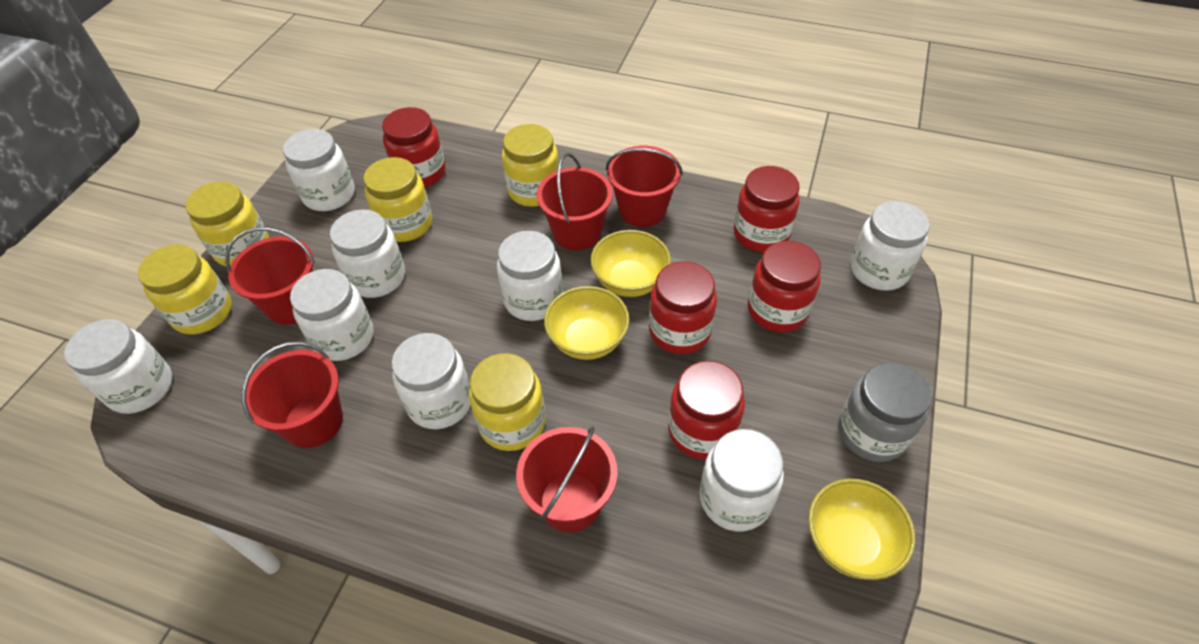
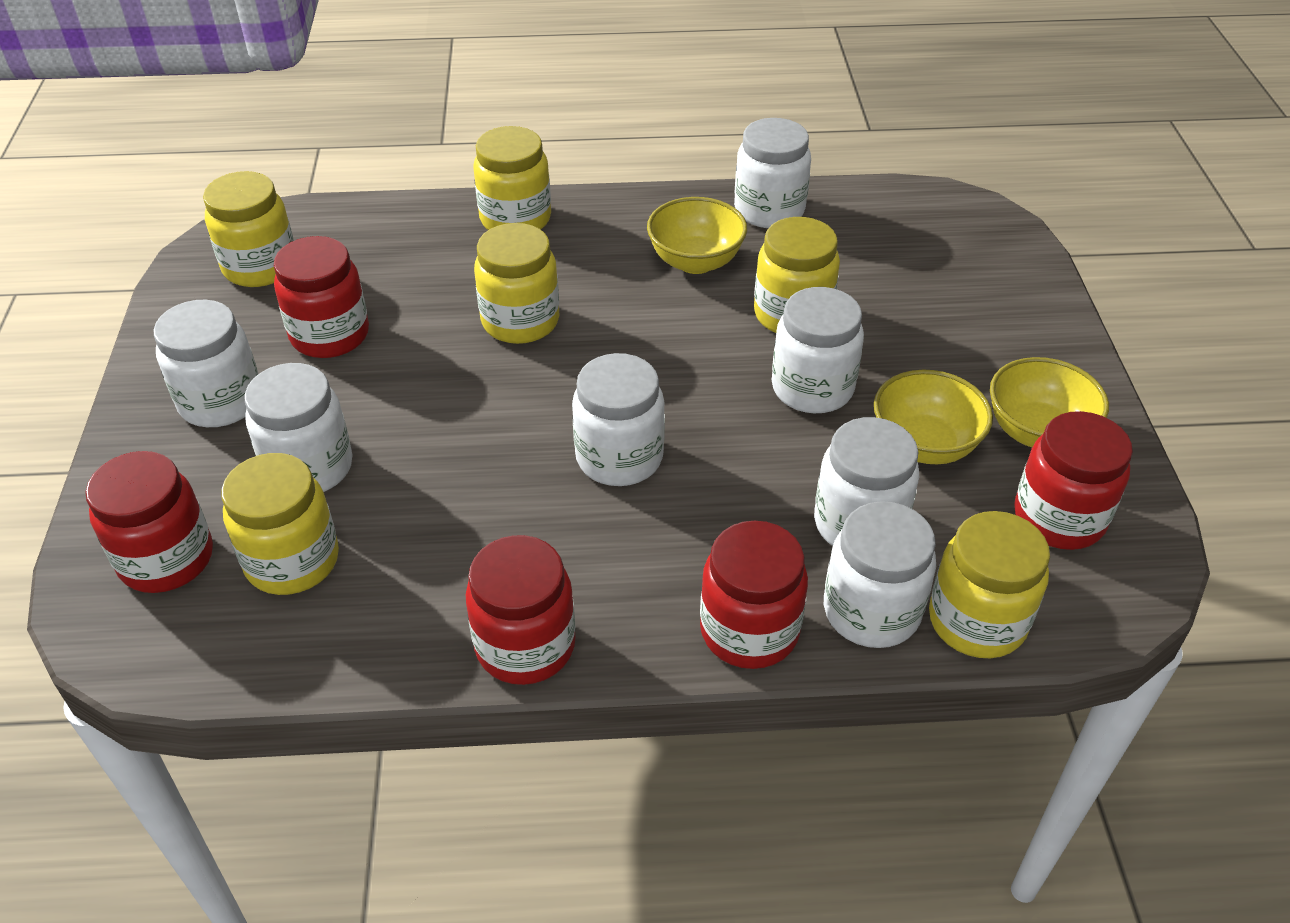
grey jar: [838,363,931,462] = 1 -> none = 0
red bucket: [225,227,315,325] [242,342,343,448] [516,426,618,532] [536,153,613,250] [606,146,683,227] = 5 -> none = 0
white jar: [64,319,172,414] [283,129,355,211] [290,269,373,361] [330,209,405,298] [392,333,470,429] [497,231,563,321] [699,429,784,532] [850,201,930,291] = 8 -> [153,300,258,427] [245,363,352,492] [572,353,665,486] [734,118,811,228] [772,287,864,413] [814,417,919,546] [824,501,936,648] = 7
yellow jar: [138,245,232,335] [186,181,269,266] [363,157,432,242] [469,353,546,451] [502,124,559,207] = 5 -> [203,171,294,287] [221,453,339,595] [473,126,551,230] [474,223,559,344] [754,217,840,333] [929,511,1050,658] = 6

